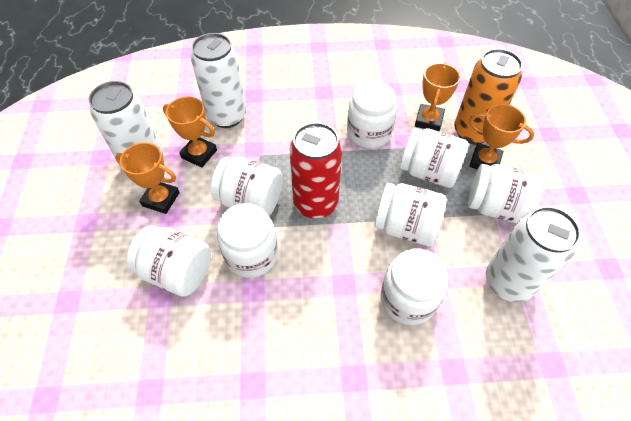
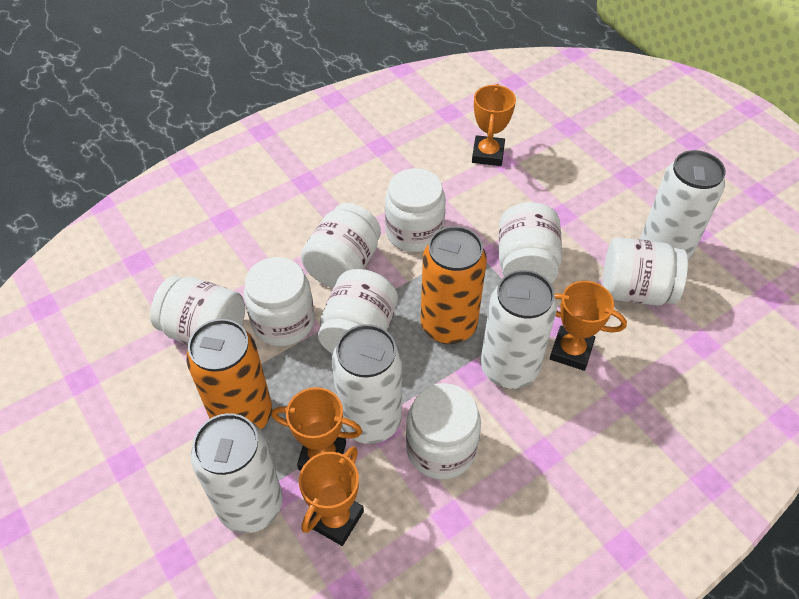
orange can: [454,49,523,144] = 1 -> [186,319,272,430] [421,226,487,344] = 2
red can: [289,122,342,219] = 1 -> none = 0
white can: [89,81,163,172] [191,33,246,128] [486,206,581,302] = 3 -> [191,413,283,533] [332,324,402,444] [481,270,557,389] [640,150,726,260] = 4

